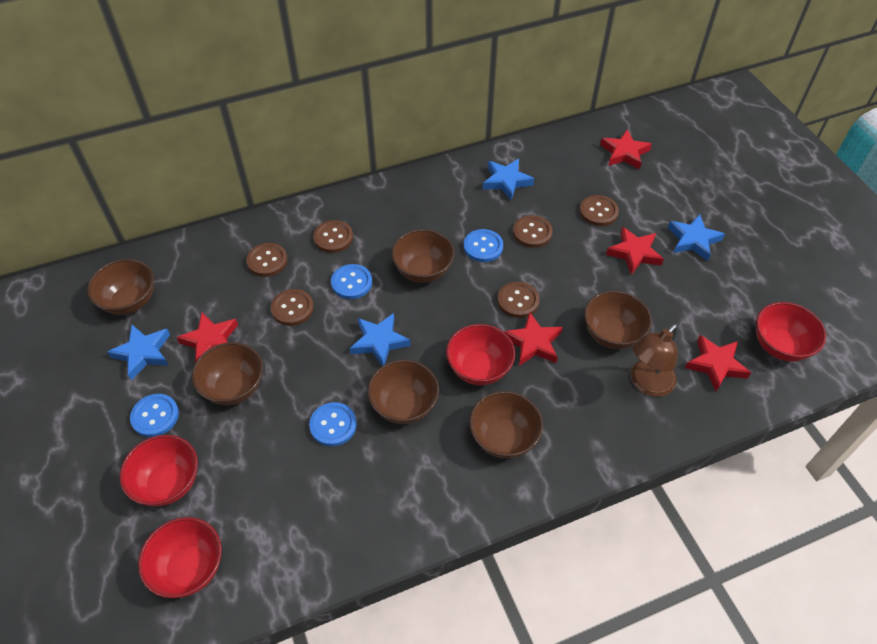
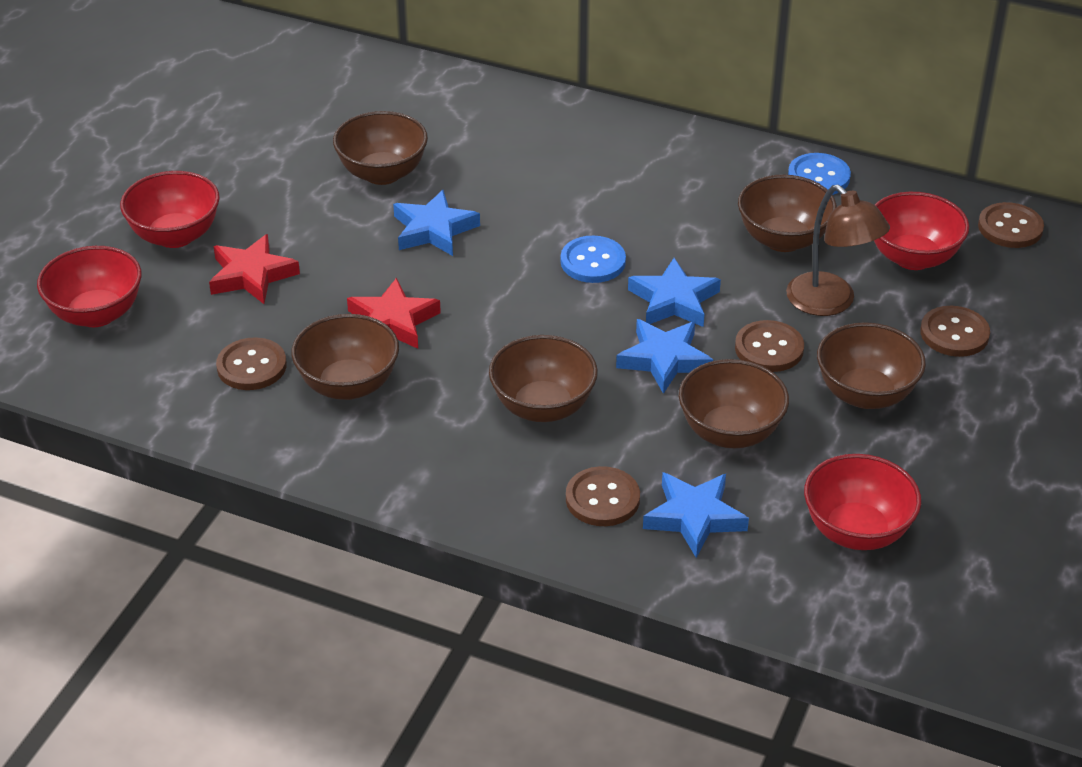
blue button: [130,394,179,437] [309,402,357,446] [331,264,372,299] [464,229,503,262] = 4 -> [561,236,626,283] [788,153,851,195] = 2
brown button: [246,243,288,277] [271,289,314,326] [313,220,353,253] [497,282,540,318] [513,215,553,248] [580,195,619,226] = 6 -> [216,337,287,390] [566,466,640,526] [735,320,804,372] [920,306,990,357] [978,202,1044,248] = 5
red star: [176,312,238,362] [503,312,563,366] [600,129,652,170] [606,227,664,275] [685,335,751,392] = 5 -> [209,234,300,304] [347,278,441,349] = 2

